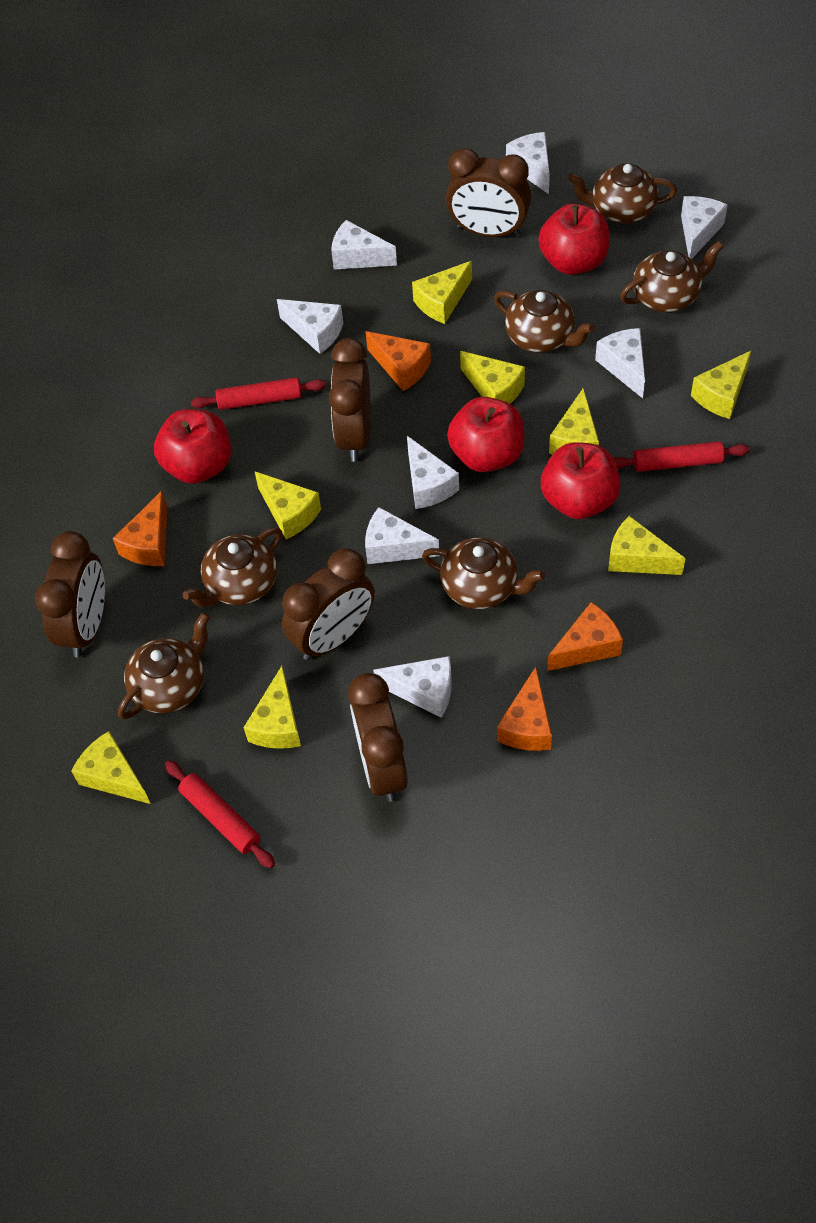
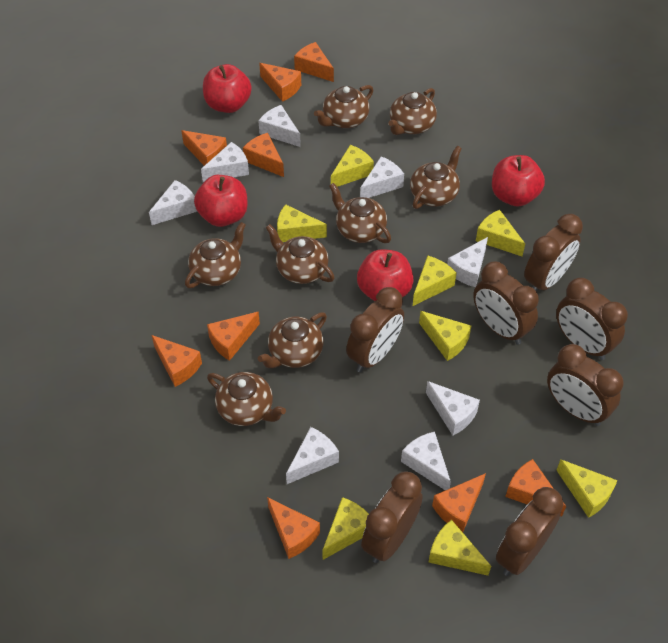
brown clock: [35,531,105,657] [282,548,375,660] [329,338,371,462] [348,673,408,802] [446,148,531,237] = 5 -> [346,287,404,372] [361,471,423,563] [473,261,539,345] [496,487,564,576] [524,214,583,292] [547,344,624,426] [556,278,628,360] = 7
brown teapot: [118,613,210,719] [183,527,282,607] [422,537,545,609] [494,290,594,353] [568,163,677,224] [620,241,724,313] = 6 -> [185,222,246,288] [207,372,286,426] [258,312,327,368] [266,224,335,284] [314,85,374,128] [329,183,391,243] [388,88,437,135] [410,146,462,209] = 8
orange cheese: [113,491,167,566] [365,331,431,391] [497,667,552,751] [547,602,623,671] = 4 -> [152,335,202,387] [181,130,227,166] [207,312,260,361] [243,133,284,177] [259,63,301,102] [267,497,320,559] [294,42,334,82] [432,473,486,532] [505,459,566,517] = 9
red rolling pin: [165,760,275,868] [191,378,326,410] [613,441,750,472] = 3 -> none = 0

